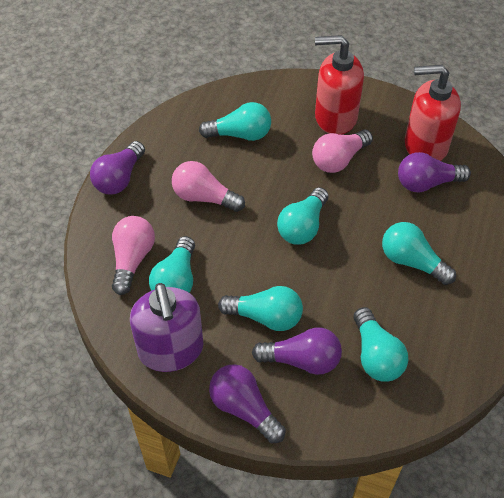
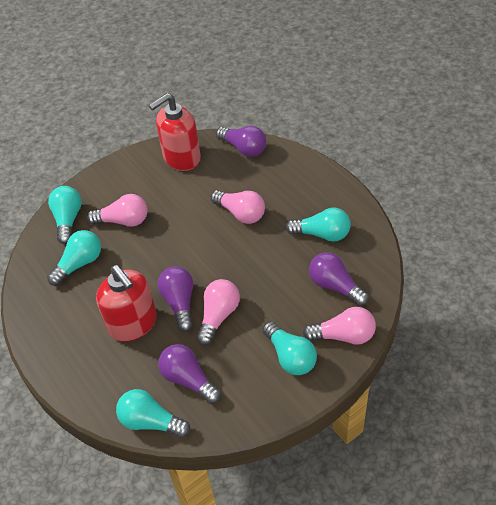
pink light bulb: [112,216,155,295] [172,161,245,212] [312,130,373,173] = 3 -> [87,194,147,227] [197,279,240,346] [211,190,265,224] [303,307,376,345] = 4
purple soap dispenser: [130,283,204,372] = 1 -> none = 0
turquoise light bulb: [149,236,195,293] [199,102,271,141] [218,286,303,331] [277,187,328,245] [353,307,408,382] [382,222,456,285] = 6 -> [47,230,101,286] [48,186,82,244] [116,389,190,438] [263,321,317,375] [285,208,351,242] = 5

